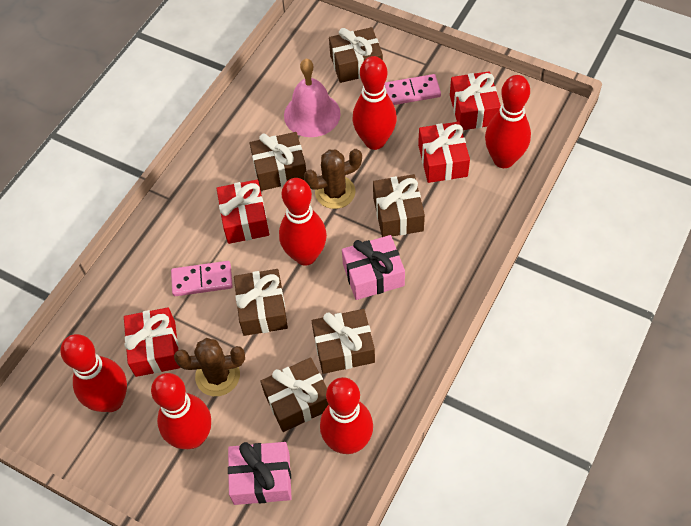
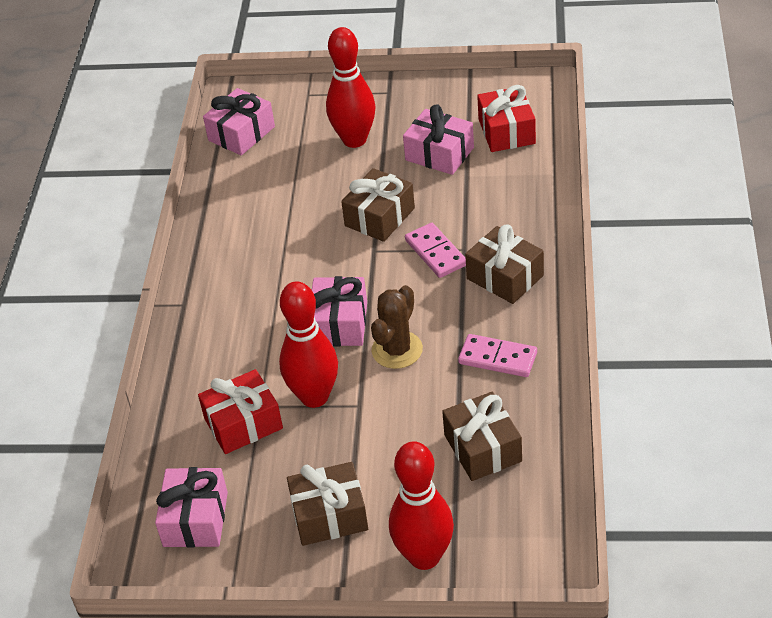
brown cactus: [174,338,245,396] [304,149,362,209] = 2 -> [371,285,423,369] = 1
brown gift: [234,269,288,336] [250,132,306,191] [261,357,329,432] [312,309,375,374] [329,27,383,83] [373,174,425,237] = 6 -> [287,462,368,546] [341,168,415,242] [442,392,522,481] [465,225,544,304] = 4
pink bell: [284,59,341,137] = 1 -> none = 0
pink gift: [228,442,292,505] [342,235,405,300] = 2 -> [155,467,228,548] [203,88,275,155] [312,276,367,346] [403,104,474,175] = 4
red bowling pin: [61,334,127,412] [151,373,211,449] [279,178,327,266] [320,377,373,454] [353,56,397,150] [485,75,531,168] = 6 -> [279,281,338,408] [326,27,376,148] [389,441,454,570] = 3
red gift: [124,308,180,377] [217,179,269,244] [418,122,470,183] [450,71,501,130] = 4 -> [198,369,283,454] [477,85,536,152] = 2

